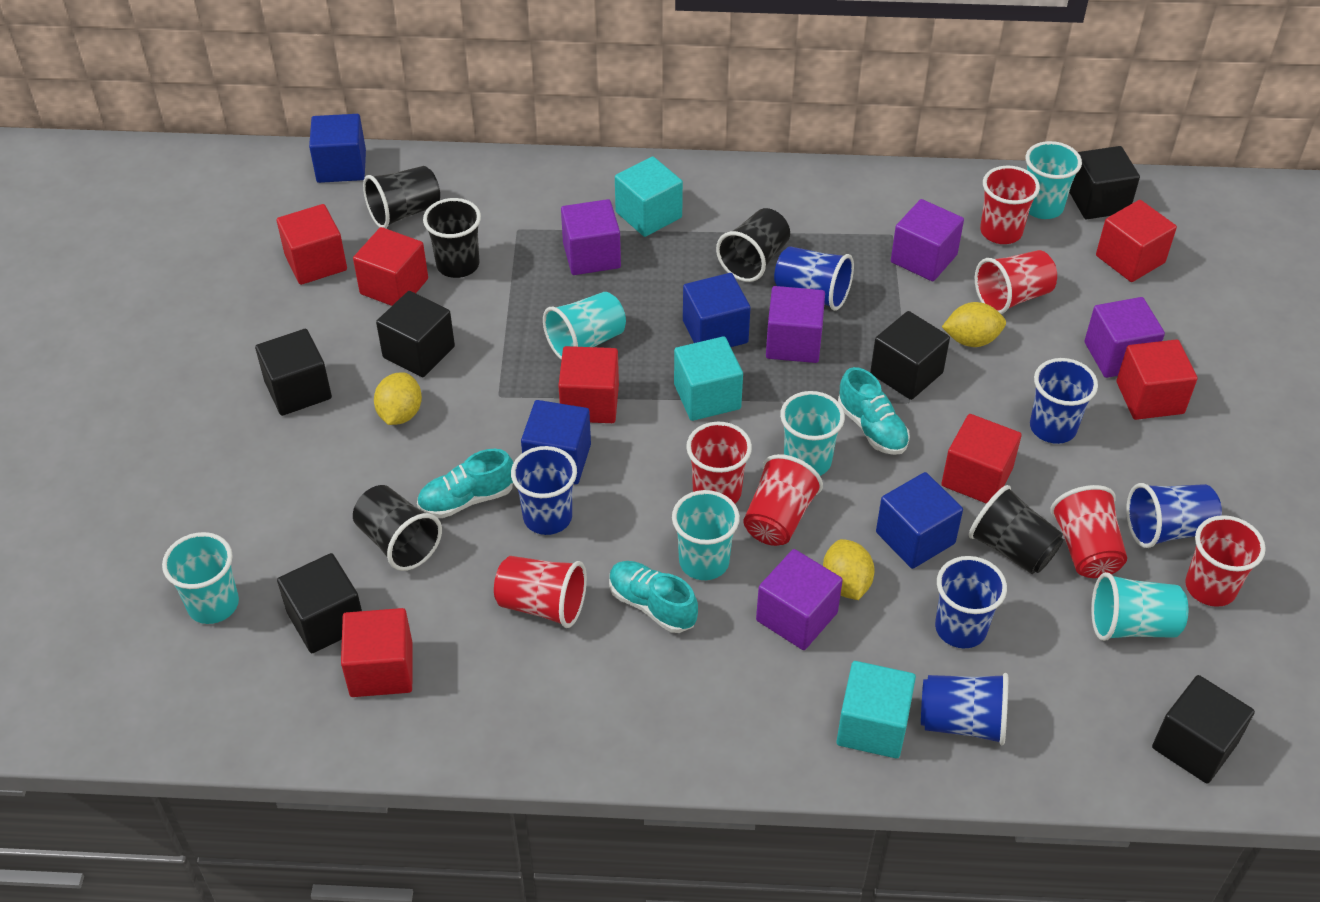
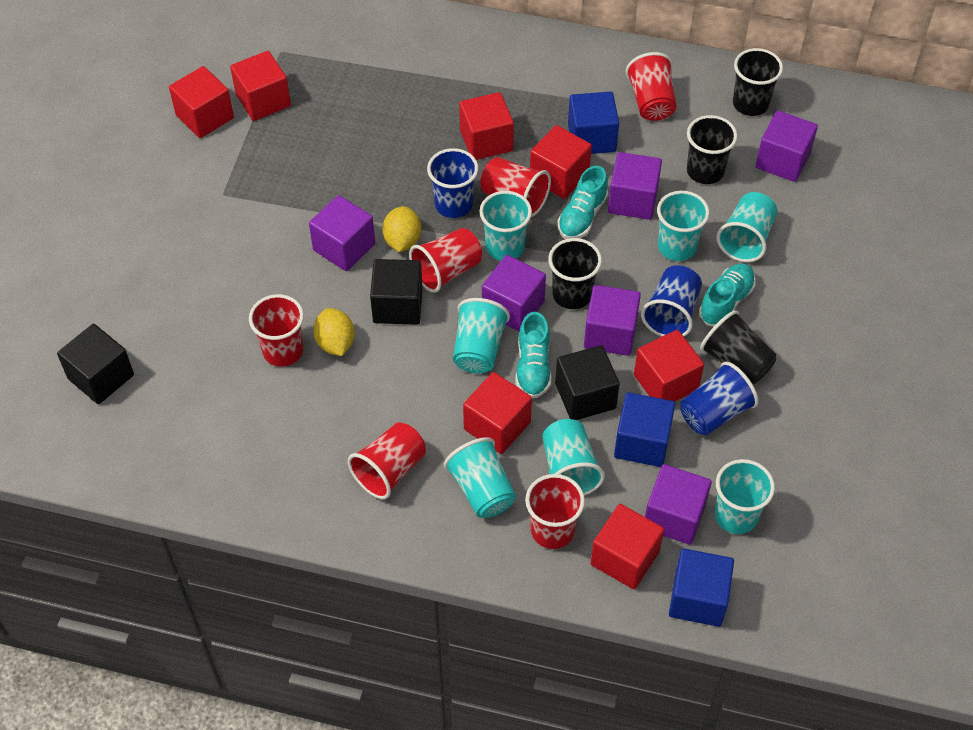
black cube: [255,329,332,416] [277,553,362,653] [376,291,455,377] [870,311,950,400] [1069,146,1140,219] [1152,675,1255,784] = 6 -> [57,324,134,404] [370,259,423,325] [555,345,620,420] = 3
black cup: [353,485,442,571] [363,166,440,228] [423,198,481,278] [716,208,790,282] [969,485,1063,574] = 5 -> [548,238,602,309] [687,115,738,184] [700,310,776,384] [733,48,783,116] = 4
blue cube: [309,114,366,183] [521,400,591,484] [683,273,751,347] [876,472,963,569] = 4 -> [568,91,619,154] [614,392,675,467] [669,548,734,627] = 3
blue cup: [511,446,577,535] [774,246,854,311] [921,673,1008,745] [935,556,1007,648] [1030,358,1098,444] [1126,483,1222,548] = 6 -> [427,148,478,218] [641,265,702,337] [680,362,759,435] = 3
purple cube: [561,199,621,275] [756,549,843,650] [766,286,825,363] [891,199,964,281] [1084,297,1165,378] = 5 -> [309,195,375,271] [482,255,546,332] [584,285,641,356] [608,152,662,220] [645,464,712,545] [755,110,818,182] = 6
red cup: [494,556,587,628] [686,422,752,503] [743,454,823,546] [975,250,1057,314] [980,166,1040,244] [1051,485,1127,578] [1185,515,1266,607] = 7 -> [249,294,304,367] [348,422,426,499] [409,228,482,293] [480,157,551,217] [525,474,585,549] [626,52,677,121] = 6
turquoise cube: [615,156,683,237] [674,336,743,421] [836,661,916,758] = 3 -> none = 0
turquoise cup: [162,532,239,624] [543,292,626,360] [672,490,740,580] [780,391,845,476] [1026,141,1082,219] [1091,572,1188,641] = 6 -> [444,437,516,518] [453,298,510,373] [480,191,532,261] [542,419,605,496] [657,191,709,261] [715,459,775,534] [717,192,777,262] = 7
yellow lemon: [374,372,422,425] [823,539,874,600] [942,302,1006,347] = 3 -> [313,308,355,356] [382,206,421,252] = 2

